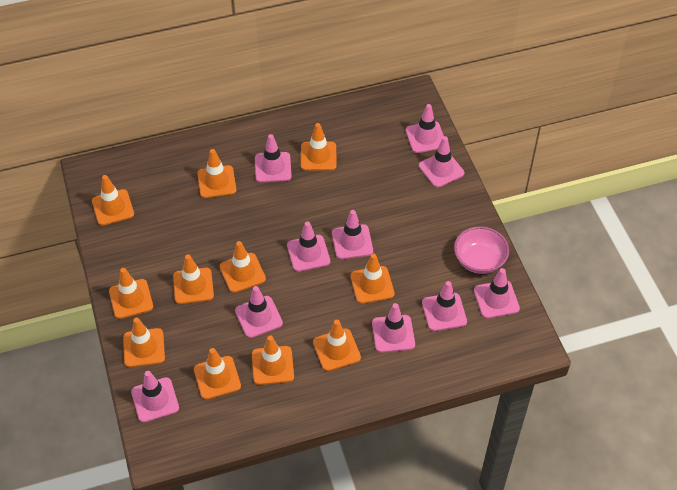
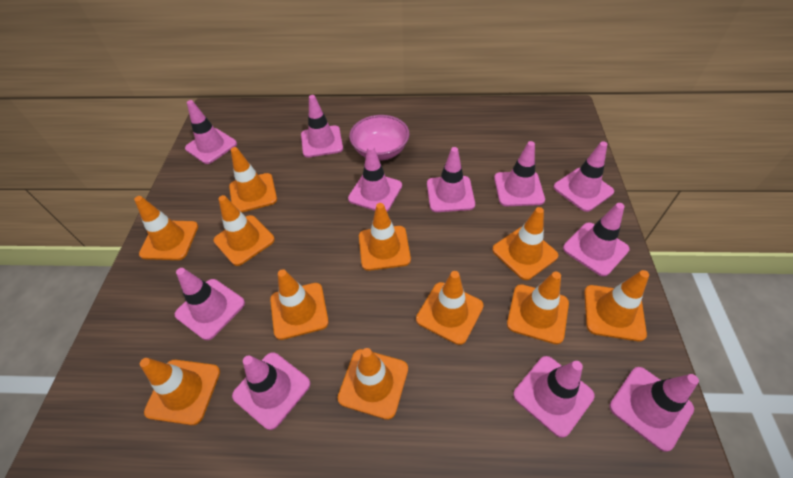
pink traffic cone: [131,371,179,423] [235,286,283,338] [255,134,292,182] [287,221,330,272] [332,210,373,259] [372,303,415,353] [406,104,444,153] [419,136,464,188] [422,281,467,331] [474,268,520,319] = 10 -> [175,268,245,340] [185,100,237,164] [232,352,310,430] [301,95,343,158] [348,145,402,212] [427,147,475,212] [494,141,545,206] [513,356,595,438] [553,141,614,212] [563,203,630,276] [609,367,699,452] = 11

